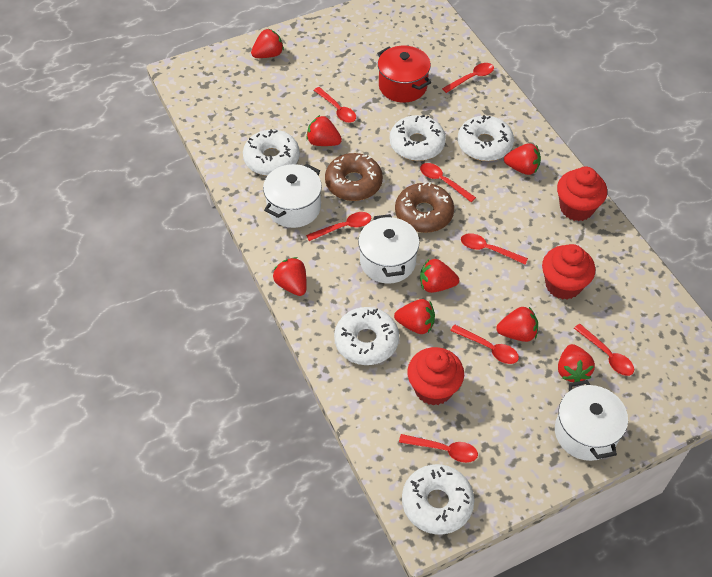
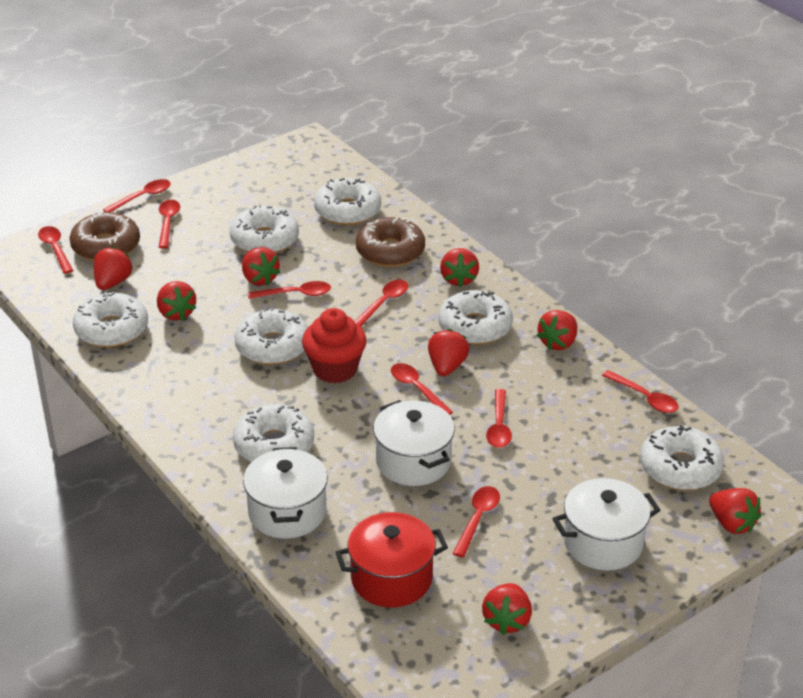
red cupcake: [407,347,464,406] [542,244,595,300] [557,166,607,221] = 3 -> [302,308,367,383] = 1
red spoon: [306,212,371,241] [314,87,356,123] [399,434,478,463] [420,163,476,202] [442,63,494,93] [450,324,519,364] [461,233,528,264] [574,324,634,376] = 8 -> [38,226,73,274] [103,179,171,212] [159,200,180,249] [248,281,331,299] [354,280,408,327] [391,363,453,415] [453,486,500,557] [486,389,512,448] [602,370,678,413] = 9
white donut: [243,129,300,176] [334,307,399,365] [390,115,446,161] [402,464,474,534] [458,115,514,161] = 5 -> [73,292,148,348] [230,204,299,253] [233,404,314,462] [234,307,308,365] [314,178,381,225] [438,290,513,345] [640,425,724,490] = 7

